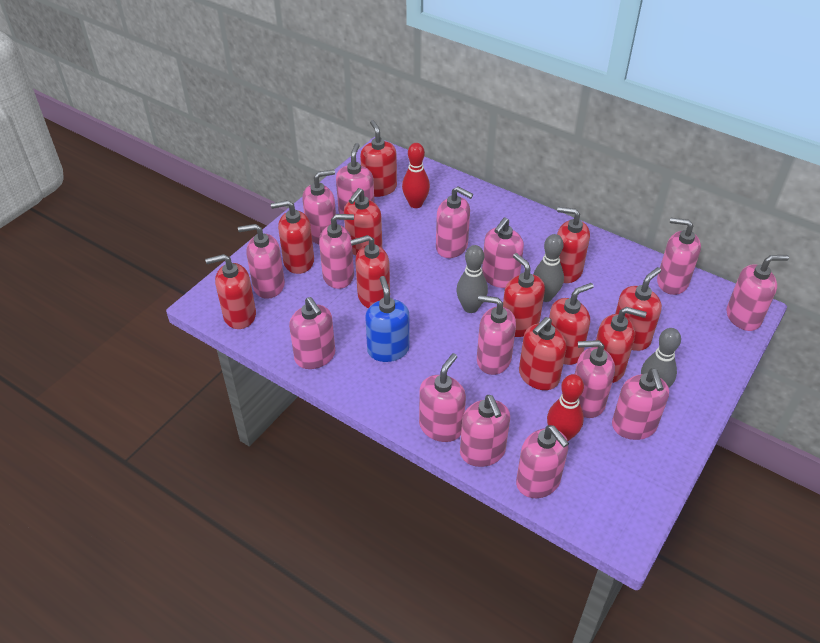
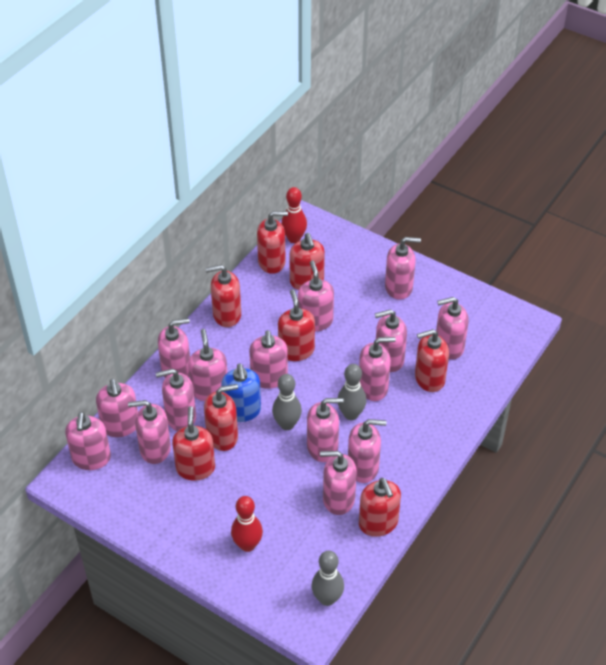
red soap dispenser: [205,254,256,329] [271,200,314,274] [344,188,382,255] [350,235,390,308] [360,120,397,197] [503,253,545,337] [519,317,567,390] [549,283,594,365] [557,207,590,283] [596,307,647,383] [615,267,662,351] = 11 -> [172,406,215,481] [204,384,238,451] [206,265,241,327] [257,211,288,274] [278,289,315,361] [289,233,325,290] [359,478,401,537] [415,329,449,392] = 8

